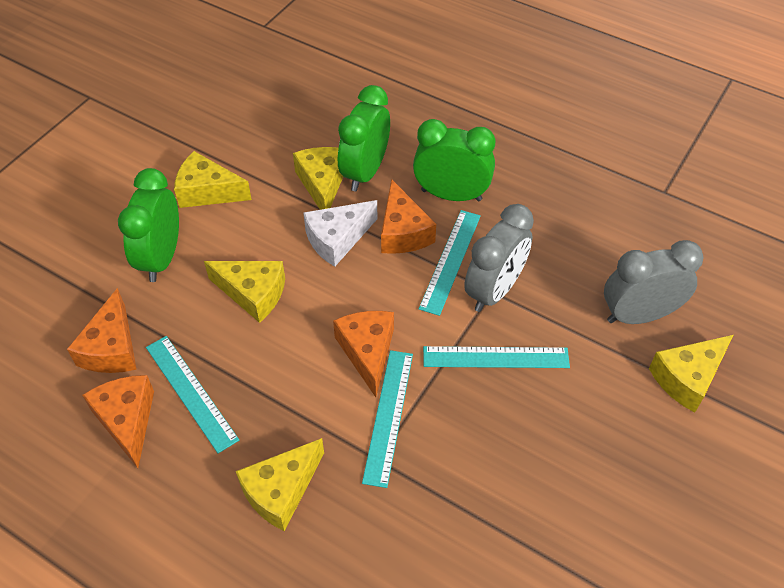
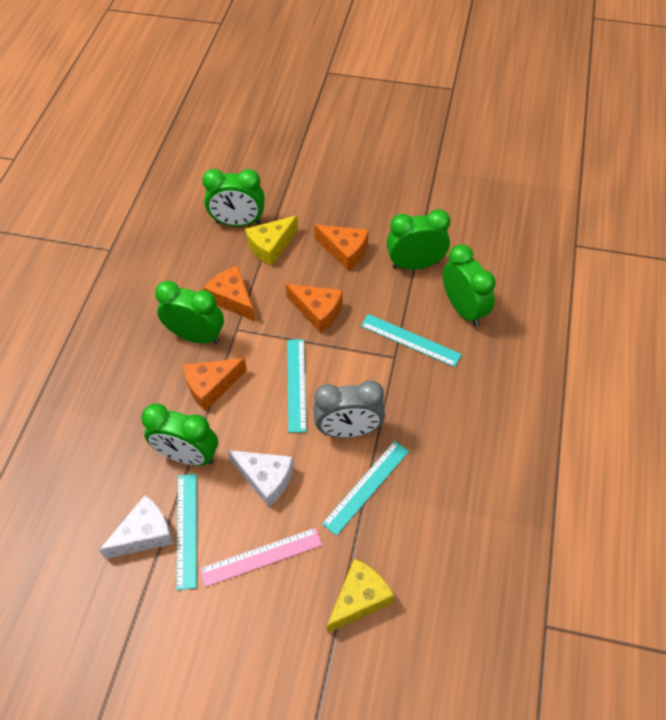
green clock: [118,168,179,282] [338,85,390,191] [413,119,495,201] = 3 -> [141,404,218,466] [155,281,224,344] [202,169,265,227] [387,209,450,270] [442,244,496,326] = 5
grey clock: [464,204,534,312] [604,240,703,324] = 2 -> [313,380,385,438] = 1
pink ruler: none = 0 -> [200,528,322,587] = 1
white cheese: [303,200,378,267] = 1 -> [99,495,174,559] [227,450,294,507] = 2
yellow cheese: [174,151,252,208] [204,261,285,323] [236,438,324,531] [293,147,343,210] [649,335,733,413] = 5 -> [245,215,298,266] [327,558,394,633] = 2

